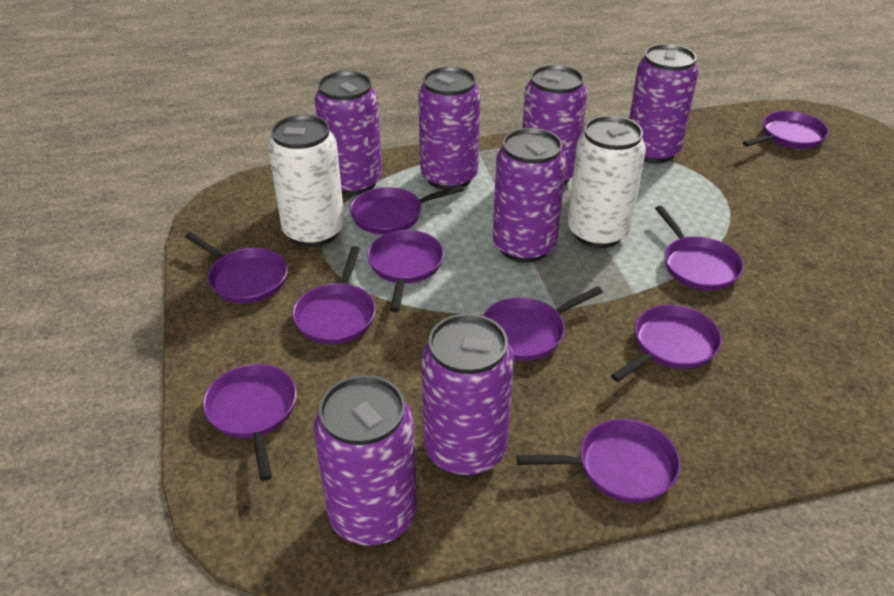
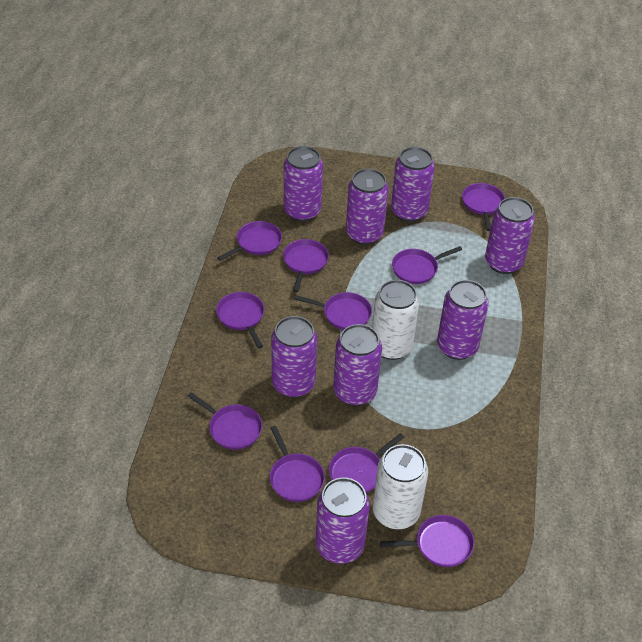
purple can: [314,375,417,546] [315,71,382,195] [418,66,481,190] [422,314,514,476] [493,128,566,263] [522,65,587,185] [629,44,698,163] = 7 -> [271,316,317,398] [284,146,323,222] [315,477,370,564] [333,324,382,406] [346,169,389,245] [391,147,435,222] [437,280,489,360] [485,197,535,274] = 8

